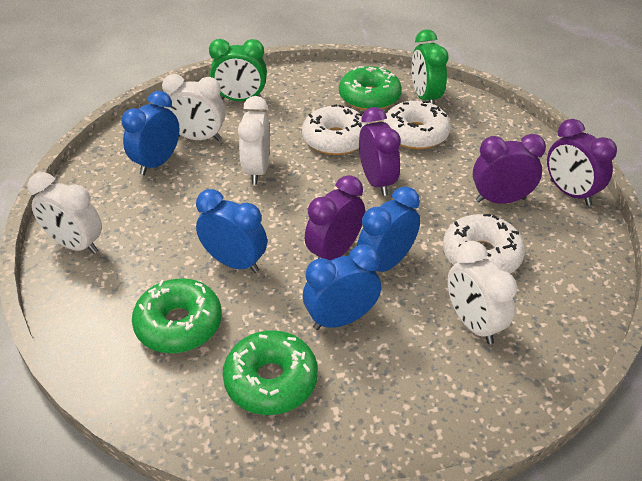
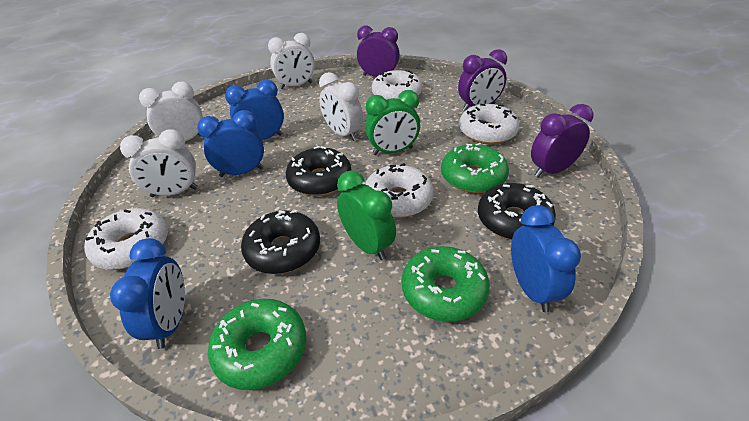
black donut: none = 0 -> [241,210,320,274] [286,146,351,196] [478,183,556,240] = 3
purple clock: [305,175,365,261] [359,107,401,196] [473,134,546,204] [547,119,617,206] = 4 -> [357,26,400,77] [458,49,507,111] [531,104,593,177] = 3
white donut: [302,104,368,155] [383,101,451,149] [443,214,525,274] = 3 -> [84,208,168,270] [365,163,434,218] [372,70,422,100] [459,104,519,144] = 4

